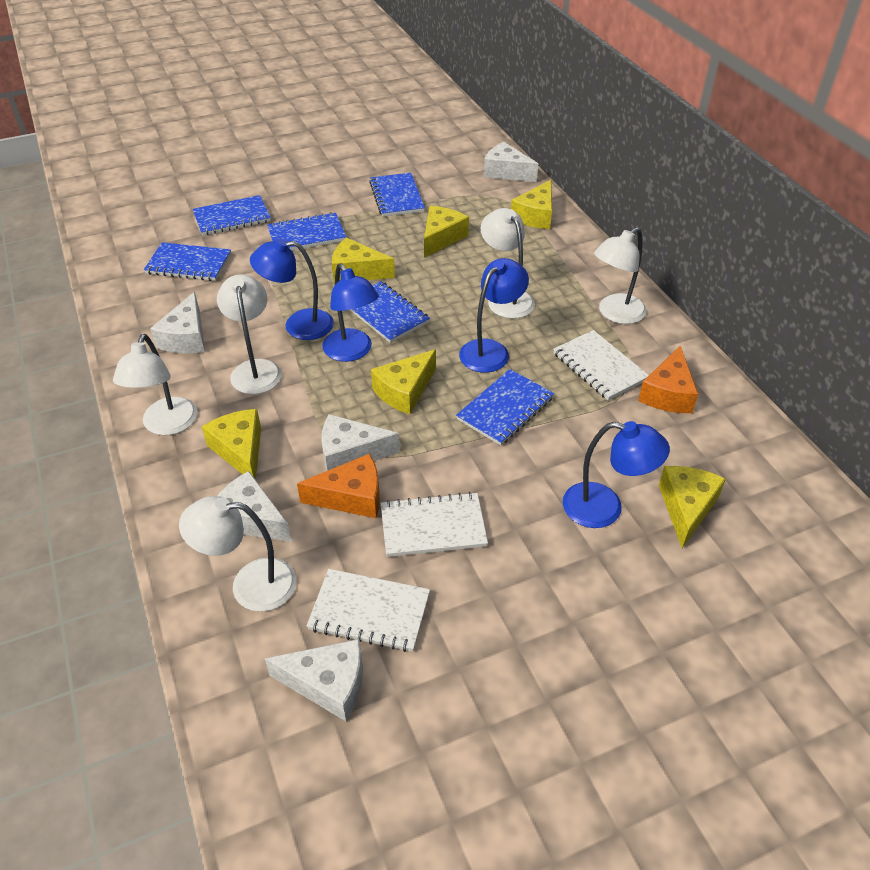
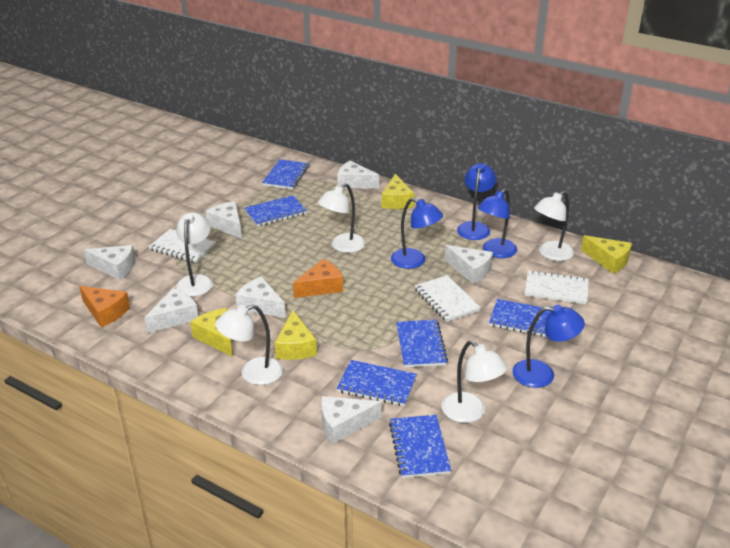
white cheese: [150,292,205,354] [217,471,292,542] [265,639,363,721] [321,414,400,471] [484,142,538,182] = 5 -> [84,245,135,280] [144,288,198,333] [205,201,242,239] [235,276,286,318] [321,396,382,444] [337,161,379,189] [445,245,493,284] = 7
yellow cheese: [202,409,261,480] [332,238,395,283] [371,349,436,414] [424,206,469,258] [511,180,552,229] [659,466,726,548] = 6 -> [190,308,233,357] [275,310,317,360] [381,174,414,209] [581,235,632,274] = 4

